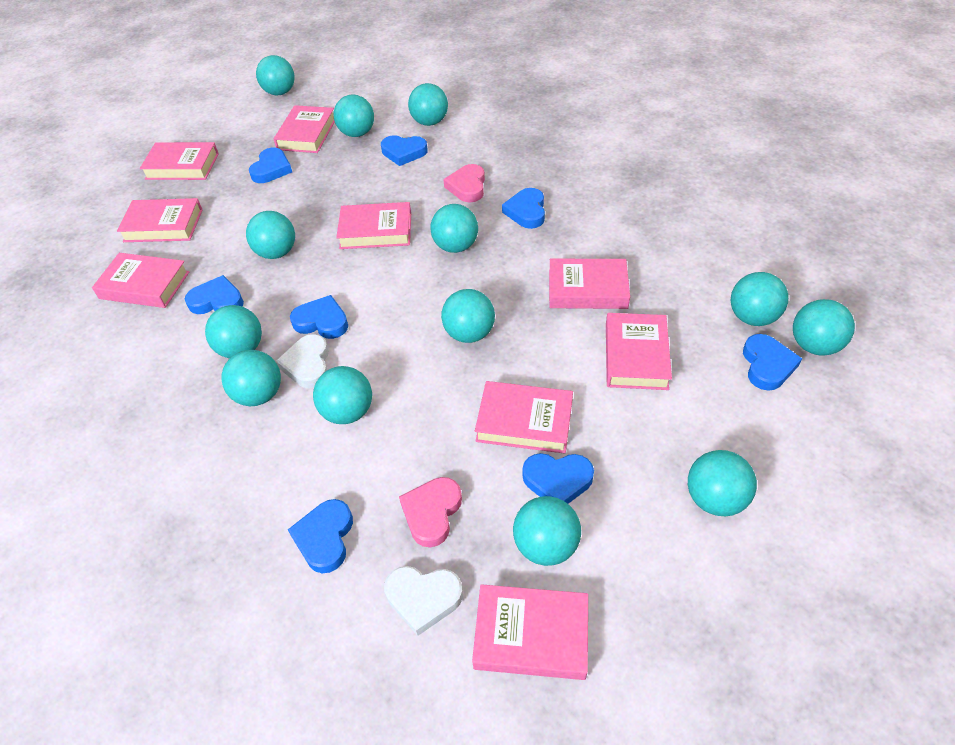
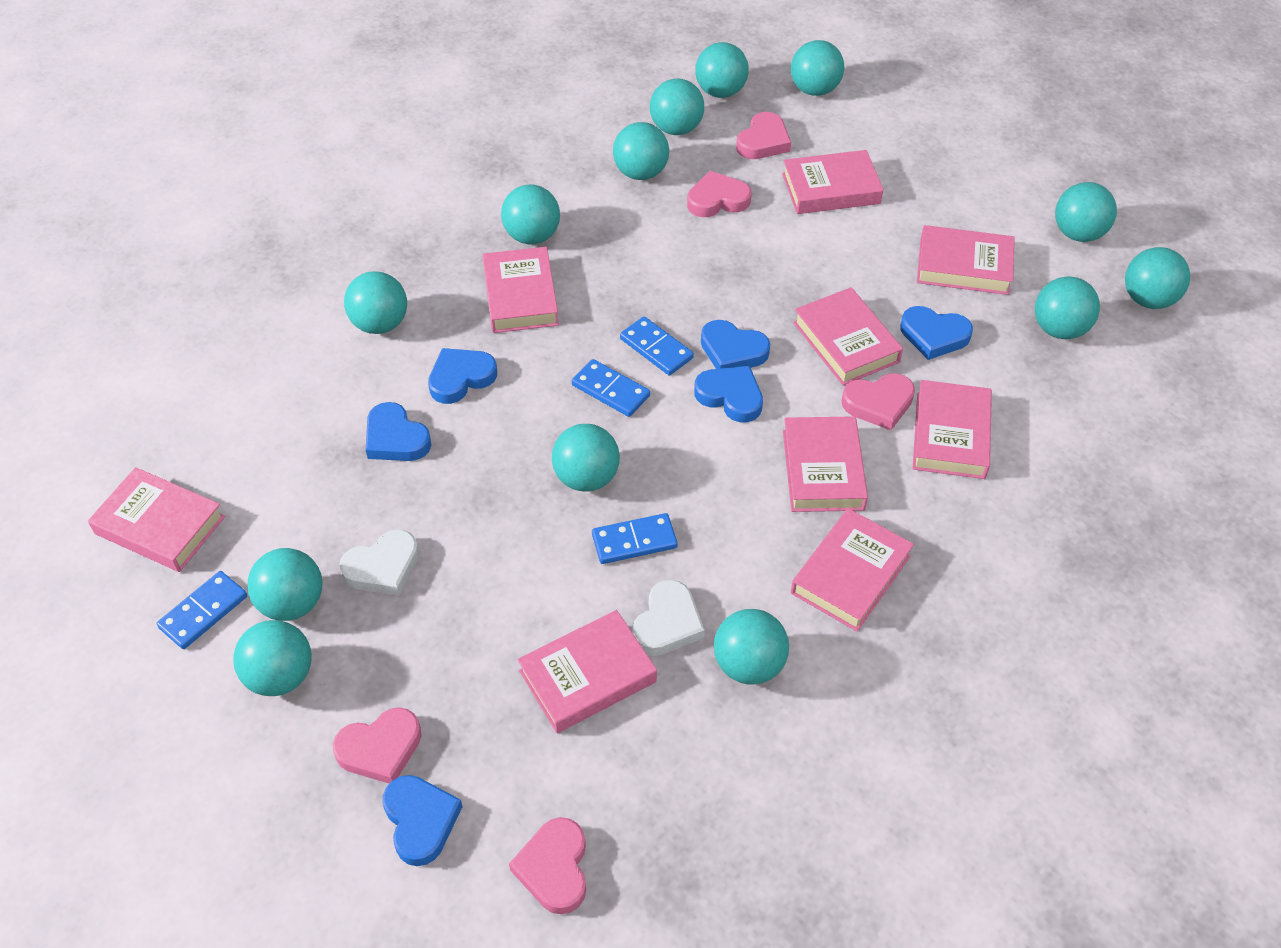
blue domino: none = 0 -> [157,571,247,649] [572,359,650,417] [592,513,678,564] [620,316,694,375] = 4
blue heart: [185,275,244,314] [249,148,292,183] [288,499,353,573] [290,295,348,339] [381,135,428,166] [502,188,545,229] [522,453,594,504] [743,334,802,391] = 8 -> [366,402,431,461] [382,775,463,866] [428,348,497,404] [694,366,763,423] [701,320,770,369] [900,306,973,360] = 6
pink heart: [399,477,462,547] [443,164,485,203] = 2 -> [332,707,422,784] [509,817,586,914] [687,171,752,217] [736,112,791,159] [841,373,915,430] = 5

